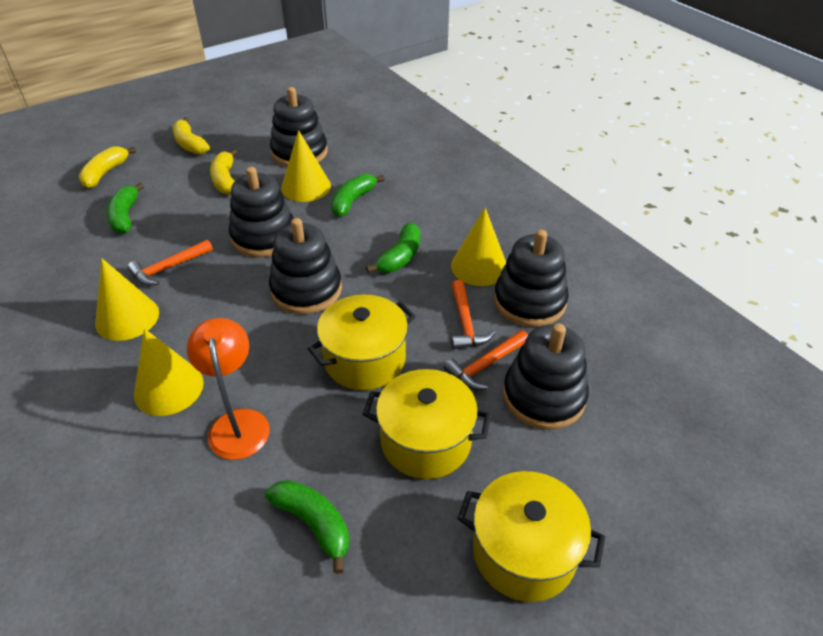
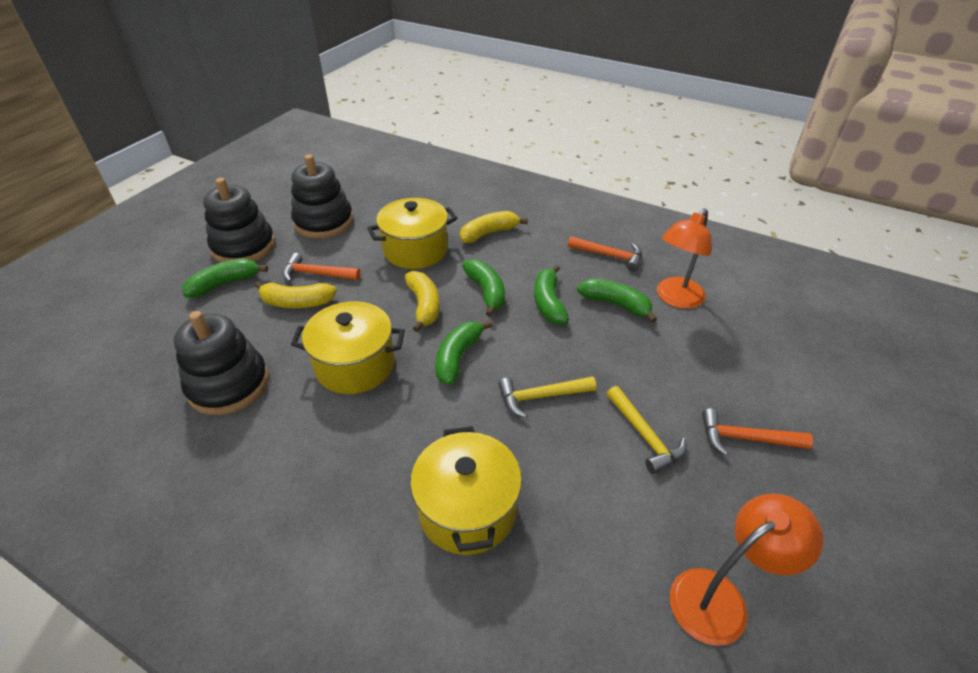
black stacking toy: [229,167,294,257] [269,218,342,314] [270,87,328,167] [494,230,569,327] [503,324,589,430] = 5 -> [174,311,269,415] [203,178,275,263] [291,155,353,238] = 3
green banana: [106,183,144,234] [265,480,349,574] [331,174,385,217] [366,223,420,273] = 4 -> [182,259,268,298] [435,320,492,385] [462,259,505,317] [534,265,569,325] [577,279,657,323] = 5
orange lamp: [187,318,270,460] = 1 -> [657,208,712,309] [670,494,823,646] = 2
yellow cone: [95,258,159,341] [134,329,204,416] [281,130,331,202] [451,208,506,286] = 4 -> none = 0
yellow hammer: none = 0 -> [498,376,596,418] [607,386,687,474] = 2

